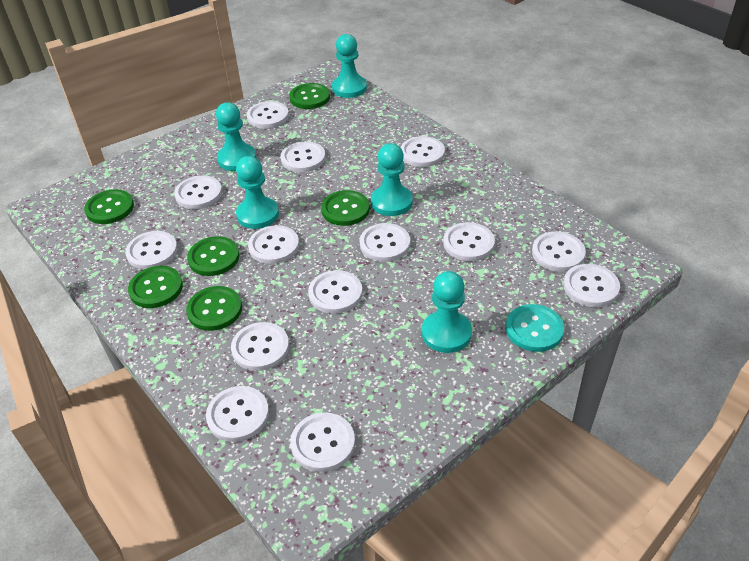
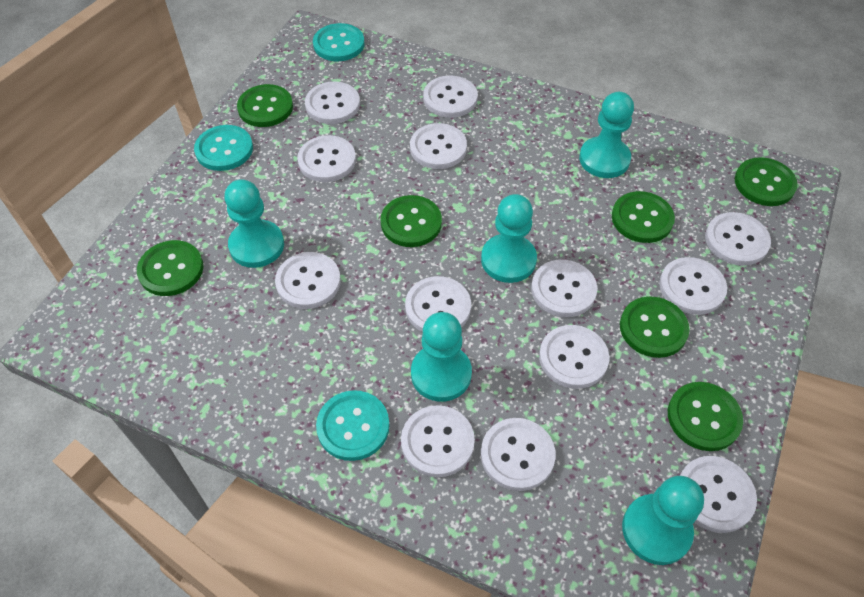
green button: [84,189,134,224] [128,266,183,308] [186,286,242,331] [187,236,240,276] [289,83,330,109] [321,190,370,226] = 6 -> [137,240,203,296] [237,84,293,127] [381,195,442,247] [612,191,675,243] [620,296,689,358] [668,382,743,451] [735,157,798,206] = 7
turquoise button: [506,304,564,352] = 1 -> [194,125,253,171] [313,23,364,61] [316,390,389,461] = 3
white button: [125,231,178,270] [174,176,222,209] [206,386,269,442] [231,322,289,371] [247,101,289,129] [248,225,299,264] [281,141,325,172] [290,412,355,472] [308,270,363,314] [359,223,410,262] [400,136,445,167] [443,222,495,261] [532,232,586,272] [563,264,620,307] = 14 -> [275,252,341,309] [297,135,356,182] [305,81,360,124] [401,405,475,477] [405,276,471,332] [410,123,467,169] [423,76,478,118] [481,418,556,491] [531,260,597,317] [539,325,609,389] [659,257,727,315] [679,456,757,533] [705,212,771,266] = 13

